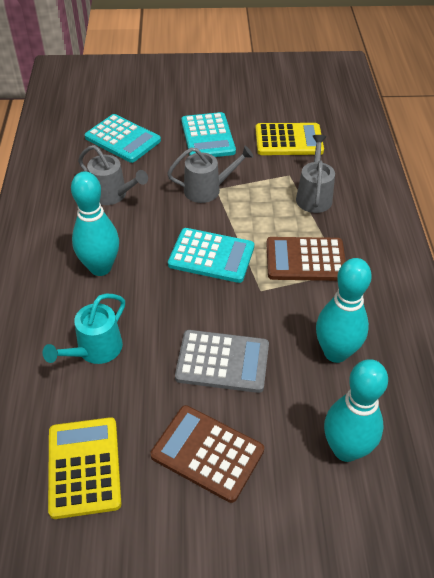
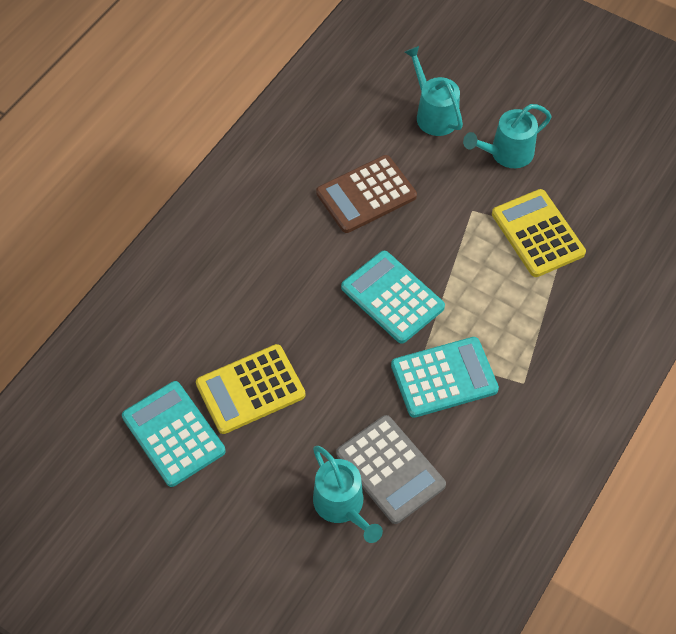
brown calculator: [150,405,264,503] [266,237,346,281] = 2 -> [316,155,417,233] = 1
grey watering can: [78,145,148,205] [167,146,254,203] [296,135,335,213] = 3 -> none = 0
turquoise bowling pin: [71,171,119,276] [316,258,372,363] [324,359,388,462] = 3 -> none = 0
turquoise watering can: [43,294,125,364] = 1 -> [313,446,383,543] [404,46,463,136] [463,104,552,168] = 3

